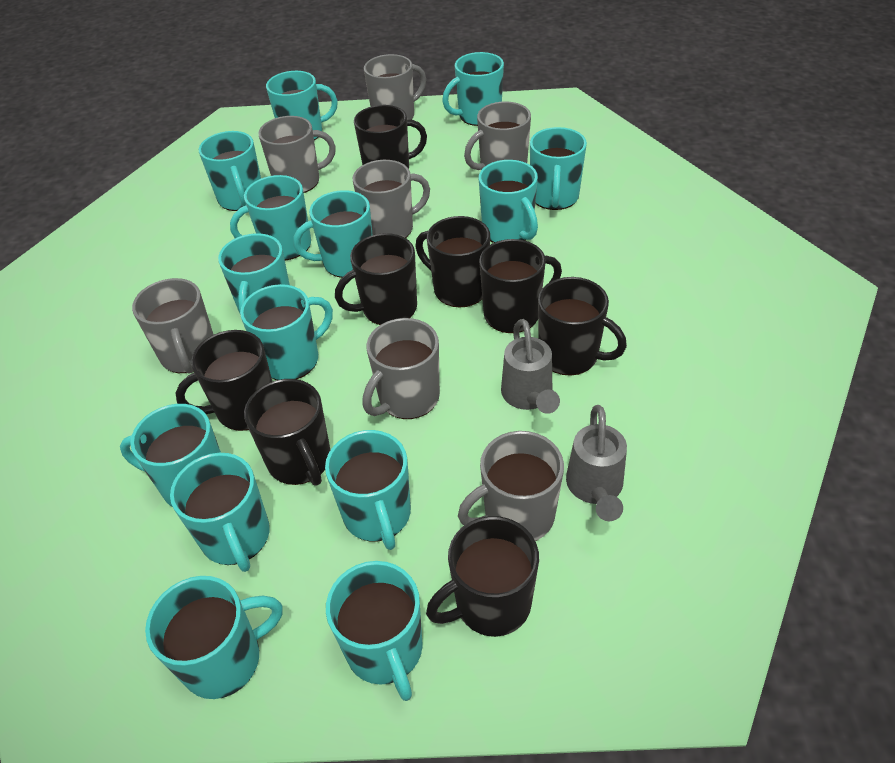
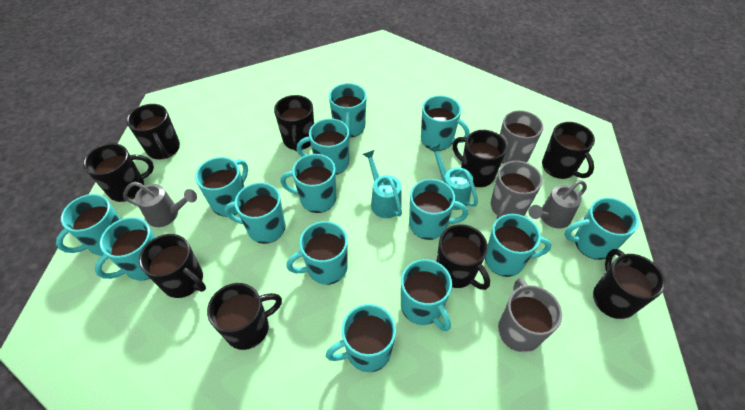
black mug: [176,330,272,431] [244,379,330,486] [335,233,417,325] [354,105,427,169] [415,216,490,308] [426,516,539,637] [479,239,562,333] [538,277,627,376] = 8 -> [83,143,154,202] [127,104,180,160] [139,234,206,298] [207,283,282,350] [274,95,314,152] [436,224,490,290] [453,130,507,187] [542,122,595,179] [593,249,665,319] = 9
grey mug: [132,278,214,374] [258,116,336,193] [353,160,430,238] [363,318,440,419] [364,54,426,119] [458,431,564,541] [464,101,531,170] = 7 -> [491,161,543,219] [498,279,562,352] [500,110,544,164] = 3
turquoise watering can: none = 0 -> [363,150,402,218] [428,144,478,210] = 2

